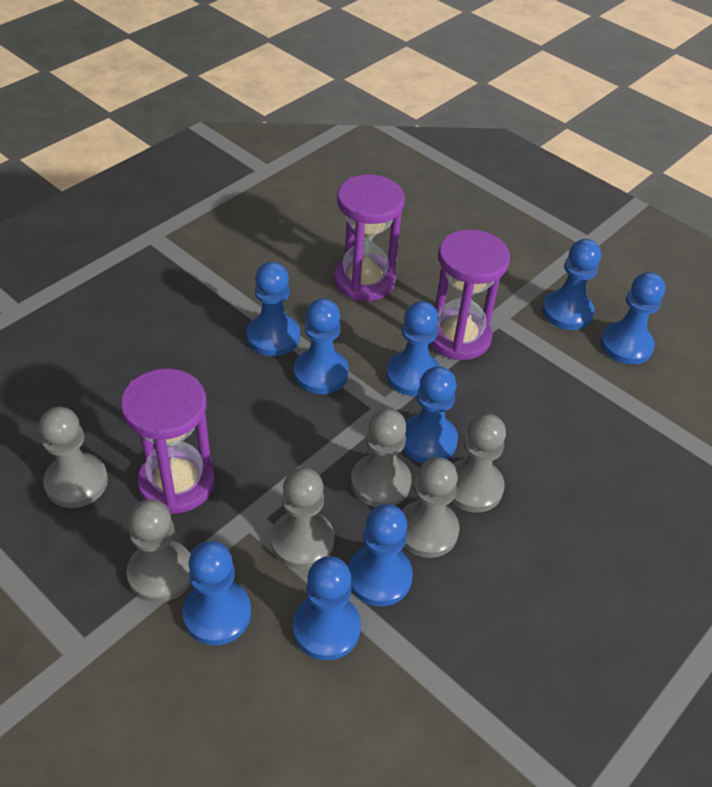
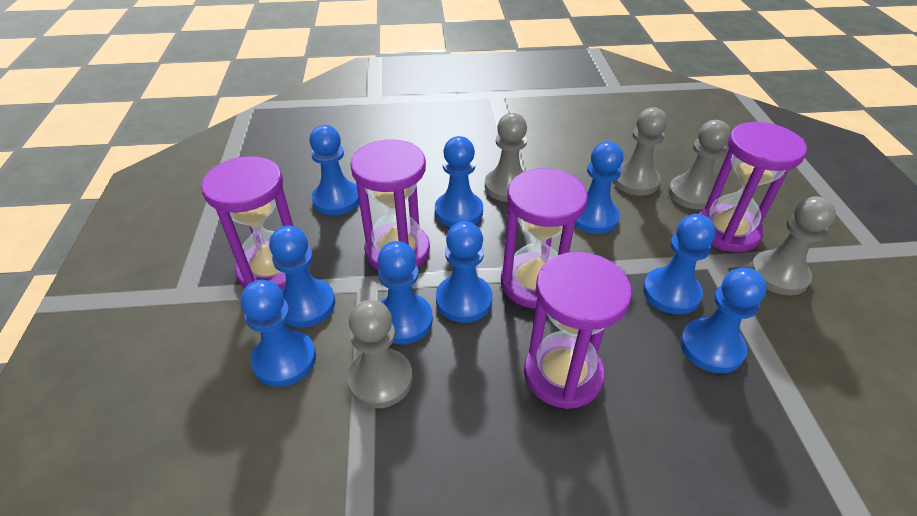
grey pawn: [39,407,108,508] [126,499,191,603] [271,468,335,569] [351,408,412,507] [402,457,459,558] [451,413,506,513] = 6 -> [347,300,413,408] [485,113,527,202] [613,107,667,196] [668,120,731,210] [750,196,836,295] = 5
purple hourglass: [121,368,215,514] [334,174,405,301] [429,229,510,360] = 3 -> [201,156,293,290] [350,140,430,270] [501,168,588,309] [524,252,632,409] [699,122,807,252] = 5

